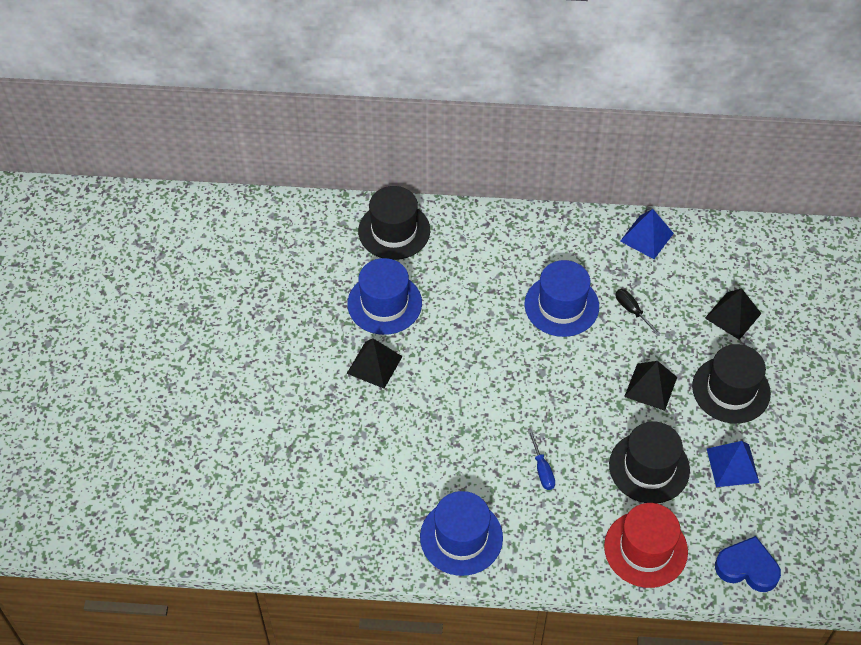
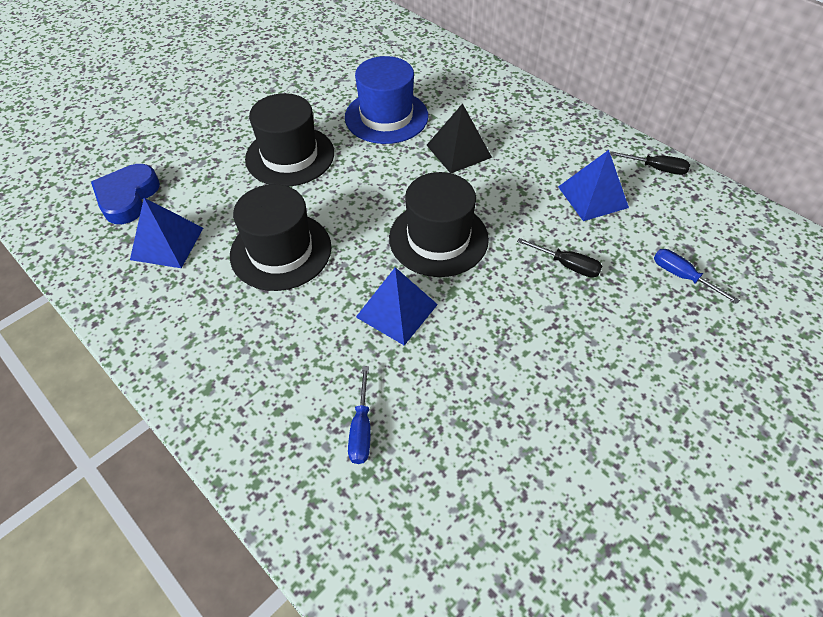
black pyramid: [347,339,403,389] [624,361,677,411] [705,288,762,340] = 3 -> [427,103,492,173] = 1
black screwdriver: [615,289,661,336] = 1 -> [517,238,602,278] [610,151,690,175] = 2
blue hat: [347,258,422,335] [420,491,503,576] [524,260,599,337] = 3 -> [345,56,428,144] = 1
blue pyramid: [620,209,674,259] [707,441,759,487] = 2 -> [130,198,203,268] [356,267,438,346] [558,150,629,221] = 3
blue screwdriver: [528,430,555,490] = 1 -> [348,366,371,464] [654,249,740,304] = 2
red hat: [604,503,688,588] = 1 -> none = 0

